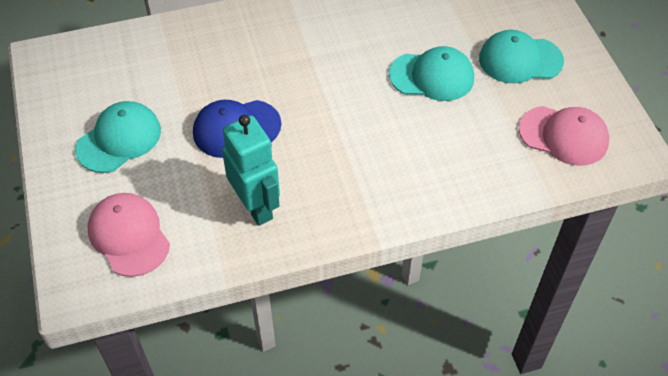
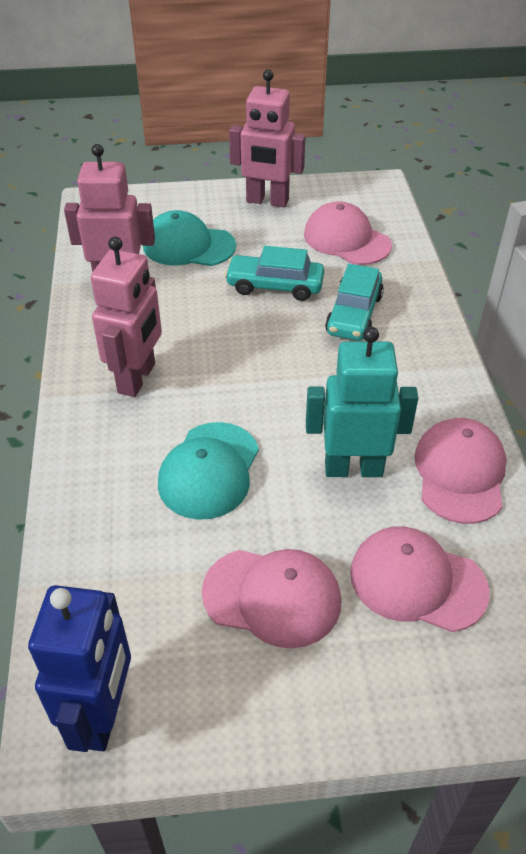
blue cap: [193,100,281,158] = 1 -> none = 0
blue robot: none = 0 -> [28,585,131,752] = 1
pink cap: [88,193,170,277] [519,106,609,166] = 2 -> [202,549,341,648] [304,201,392,265] [350,526,490,632] [414,418,507,524] = 4
pink robot: none = 0 -> [64,144,155,272] [91,237,162,397] [229,69,306,207] = 3
turquoise cap: [75,101,161,173] [389,46,474,101] [479,30,564,83] = 3 -> [143,210,236,266] [158,422,259,520] = 2
turquoise car: none = 0 -> [225,246,324,301] [325,264,384,341] = 2

